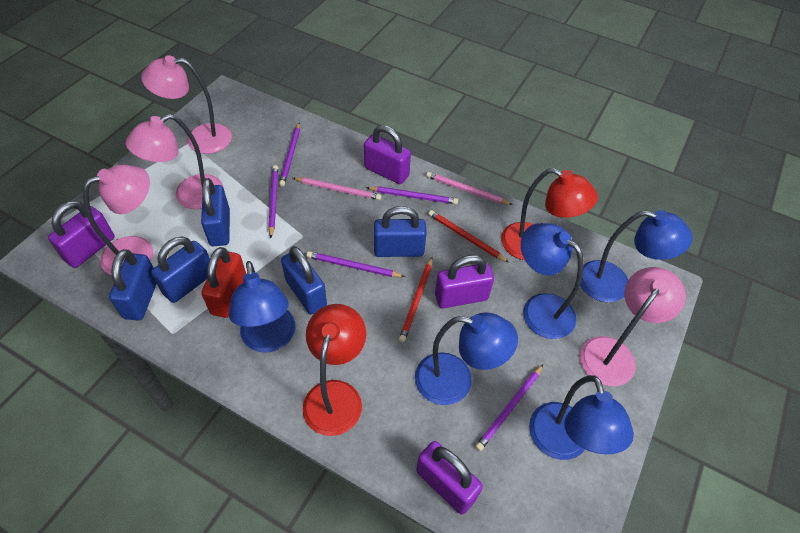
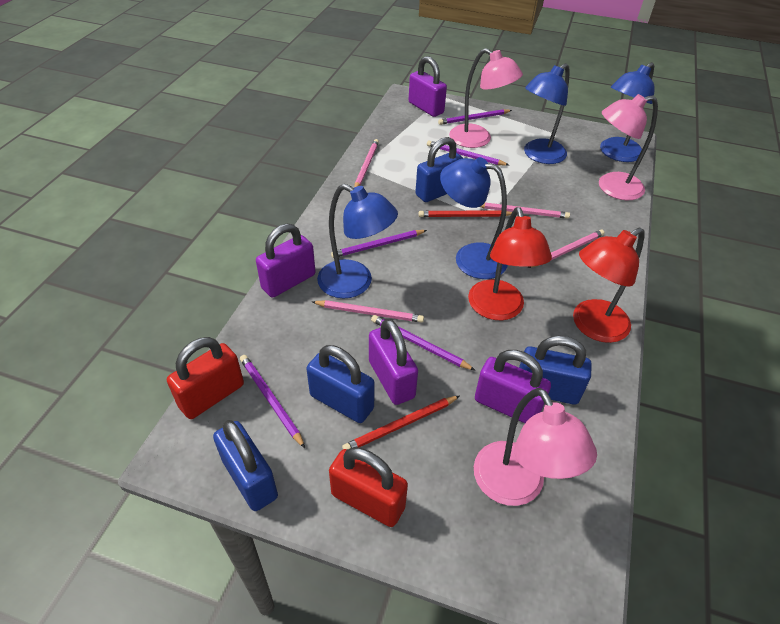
blue lamp: [228,261,295,353] [415,312,518,405] [521,223,583,339] [529,375,634,460] [580,210,693,302] = 5 -> [317,184,398,299] [440,157,508,279] [524,63,570,164] [600,62,655,162] = 4
blue padlock: [109,249,157,321] [151,236,210,303] [201,178,230,246] [281,246,327,315] [374,206,427,257] = 5 -> [213,420,278,511] [306,345,375,423] [415,137,463,202] [519,335,592,405] = 4
pink lamp: [83,165,153,275] [126,114,223,209] [141,55,232,154] [580,267,686,386] = 4 -> [449,48,523,148] [474,388,597,506] [599,94,658,200] = 3
pink pencil: [293,177,381,200] [426,172,513,205] = 2 -> [312,300,424,323] [354,139,379,188] [480,203,570,219] [527,230,605,268] = 4
red padlock: [201,247,246,318] = 1 -> [167,337,244,419] [329,447,408,527] = 2

